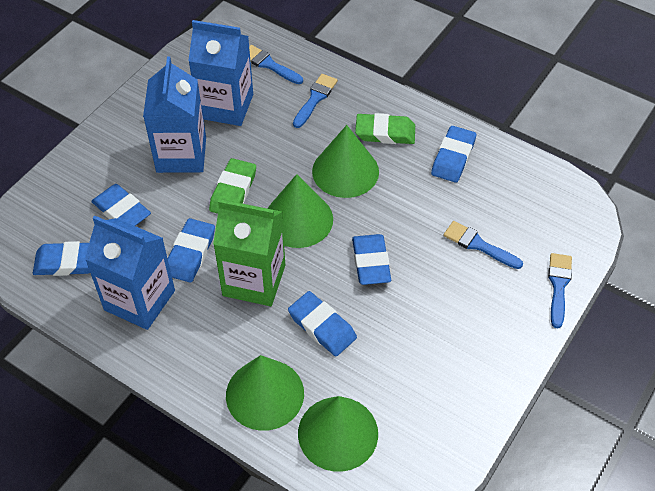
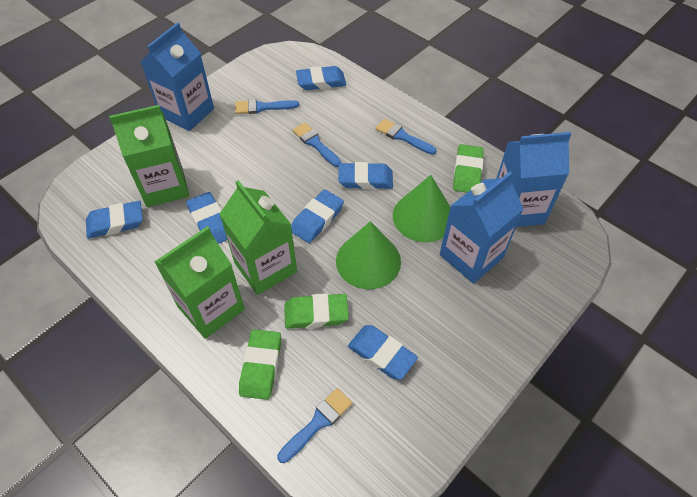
green carton: [213,199,285,306] = 1 -> [109,105,189,207] [154,226,245,339] [220,180,297,295] = 3
green cone: [226,355,304,431] [267,174,333,248] [298,396,378,472] [312,125,379,198] = 4 -> [336,221,401,289] [393,175,450,242] = 2
green eraser: [209,158,256,214] [355,113,415,144] = 2 -> [239,329,281,400] [284,293,349,329] [453,144,484,193] = 3

